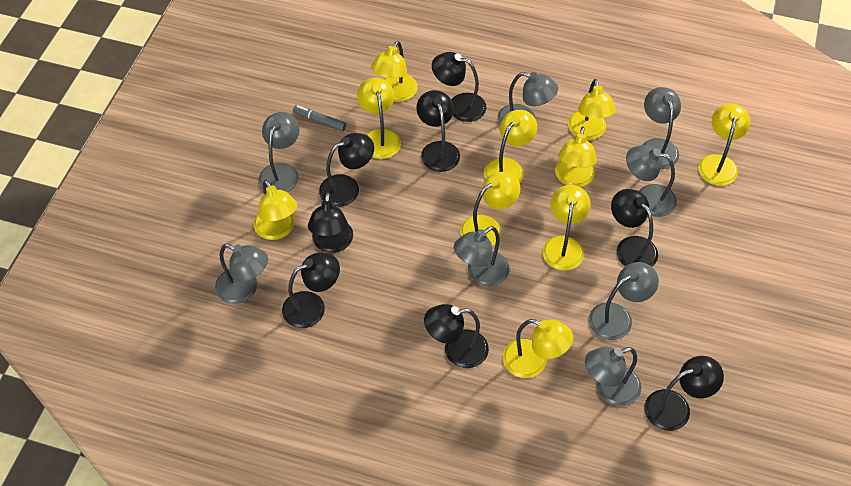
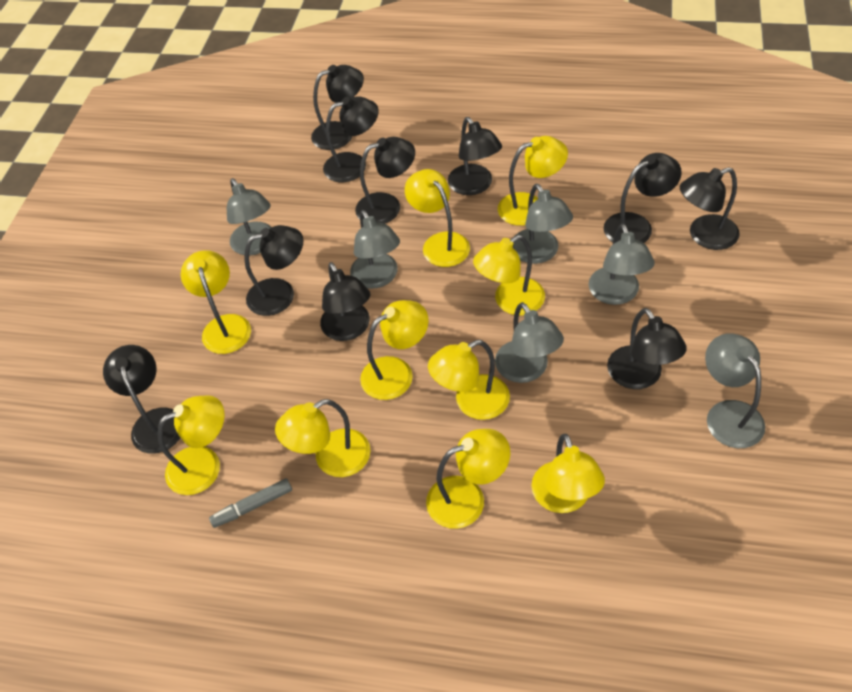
black lamp: [282,253,340,328] [308,192,353,253] [319,133,374,207] [416,90,460,172] [424,304,489,368] [432,52,487,122] [611,189,658,266] [644,356,724,431] = 8 -> [103,345,180,454] [244,225,303,316] [311,65,364,150] [320,262,370,341] [323,96,379,182] [355,137,415,224] [448,117,502,195] [604,153,682,243] [607,308,687,389] [680,167,740,250] = 10
grey lamp: [215,244,268,304] [259,112,299,192] [454,226,510,286] [497,72,558,125] [585,347,642,406] [589,262,659,340] [626,145,677,217] [643,87,681,169] = 8 -> [227,178,272,256] [350,210,400,289] [495,302,564,383] [513,184,573,264] [588,224,655,305] [705,333,765,448] = 6

